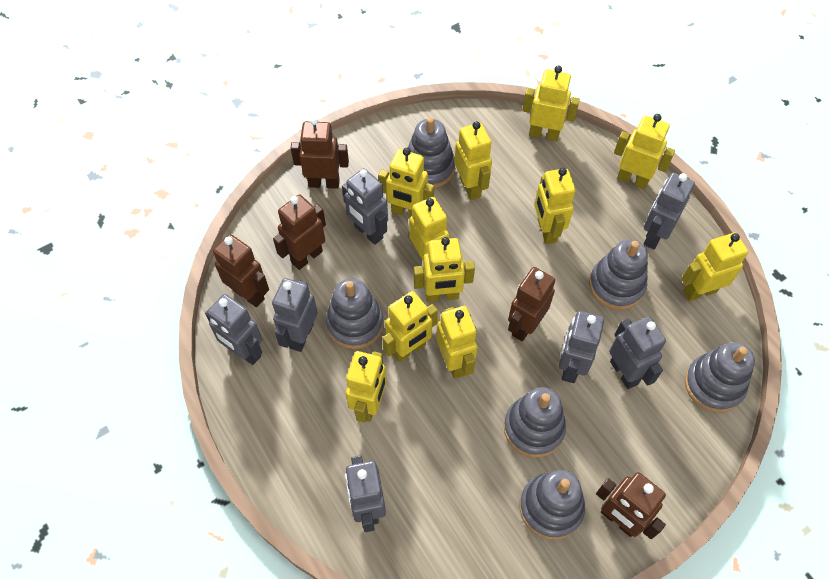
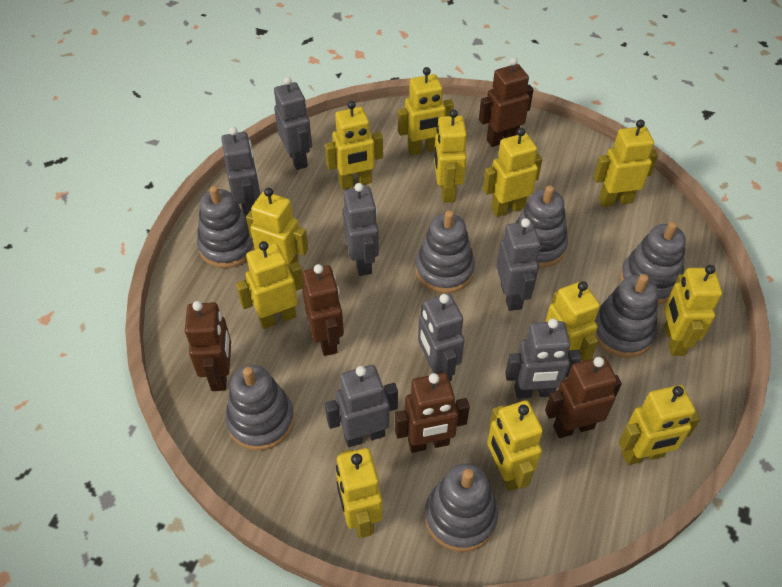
grey stacking toy: [326,278,384,349] [408,117,455,188] [504,387,566,458] [520,470,585,540] [589,239,648,310] [685,342,755,413] = 6 -> [197,186,255,268] [225,365,294,451] [415,210,475,293] [425,463,498,552] [515,185,568,268] [594,274,658,358] [620,221,686,304] = 7
yellow robot: [346,351,387,423] [378,148,434,218] [382,291,438,363] [409,197,449,260] [414,237,475,302] [437,306,478,379] [454,121,492,200] [522,65,580,141] [534,168,575,244] [614,114,675,189] [681,233,748,301] = 11 -> [236,241,304,329] [246,188,308,270] [325,101,383,189] [336,448,383,538] [398,67,454,156] [434,109,467,203] [483,128,542,217] [487,400,543,491] [545,281,600,361] [593,120,658,207] [619,385,701,465] [664,265,722,356] = 12

